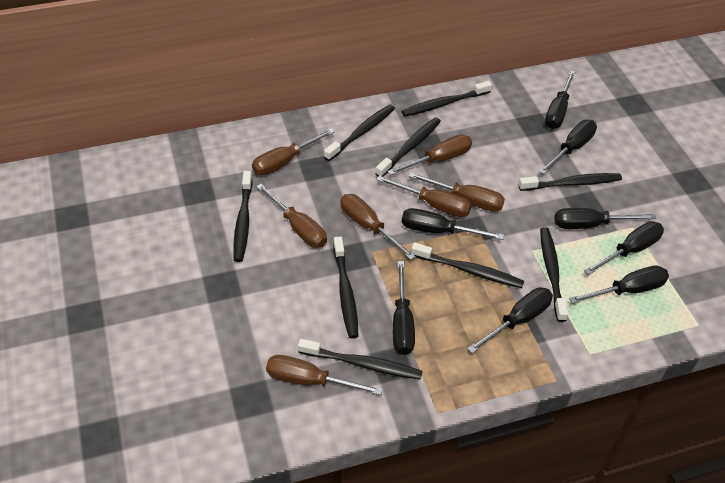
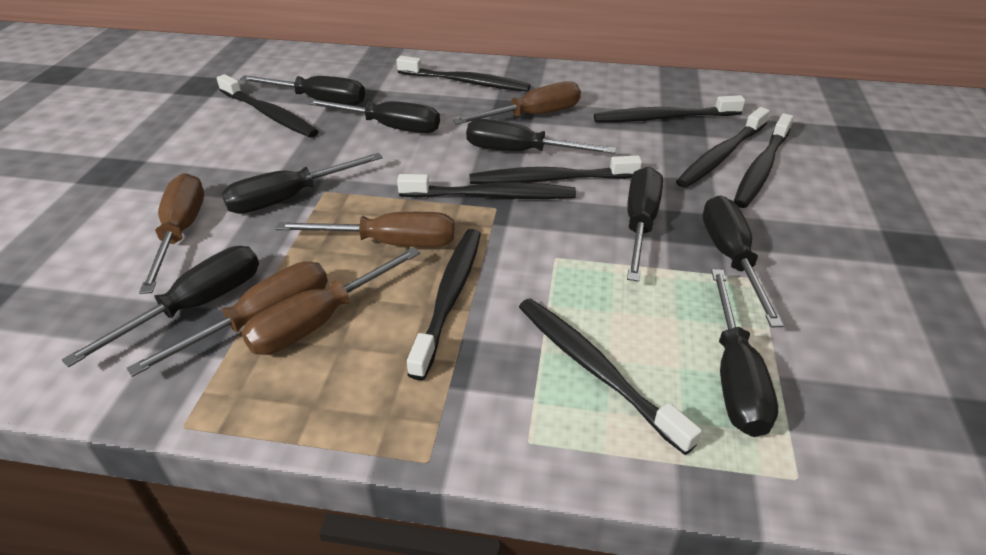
brown screwdriver: [252,128,335,175] [256,184,327,248] [266,355,383,395] [340,194,416,260] [376,176,472,217] [387,134,472,175] [409,172,505,212] = 7 -> [126,261,328,377] [139,173,204,294] [242,247,420,355] [276,212,454,247] [453,81,581,125] = 5

